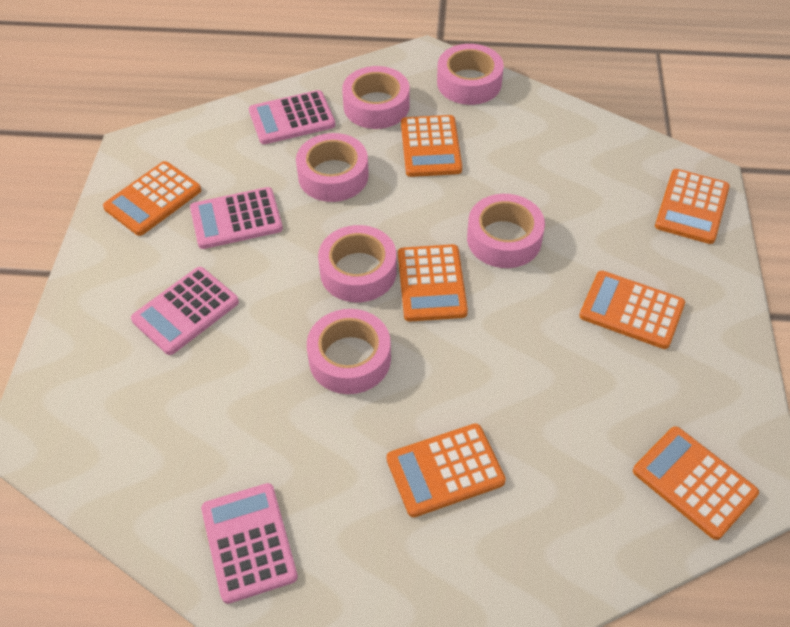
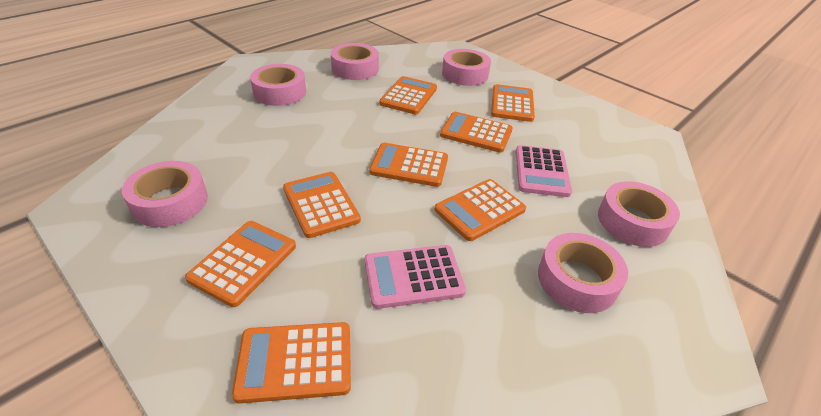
orange calculator: [103,161,201,236] [387,423,506,517] [398,244,468,322] [401,115,462,177] [579,271,685,349] [633,426,759,540] [655,169,730,244] = 7 -> [185,221,296,307] [232,322,351,404] [283,172,361,238] [369,143,448,187] [379,76,437,114] [434,179,526,241] [440,112,513,153] [491,84,535,122] = 8
pink calculator: [131,267,239,355] [190,187,283,249] [201,483,298,604] [249,90,335,144] = 4 -> [365,245,466,309] [515,145,572,197] = 2

